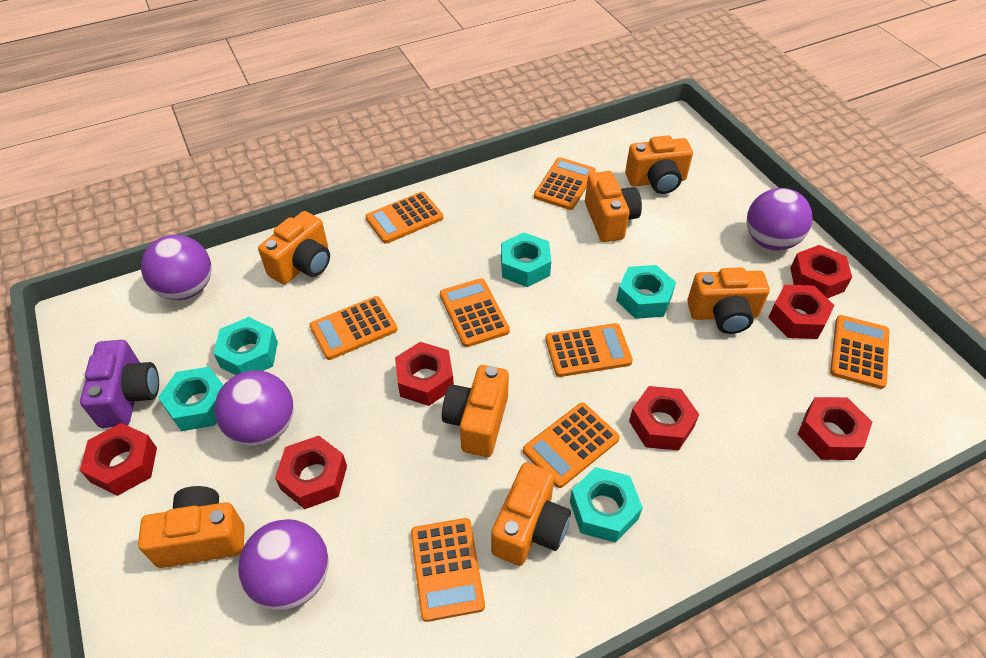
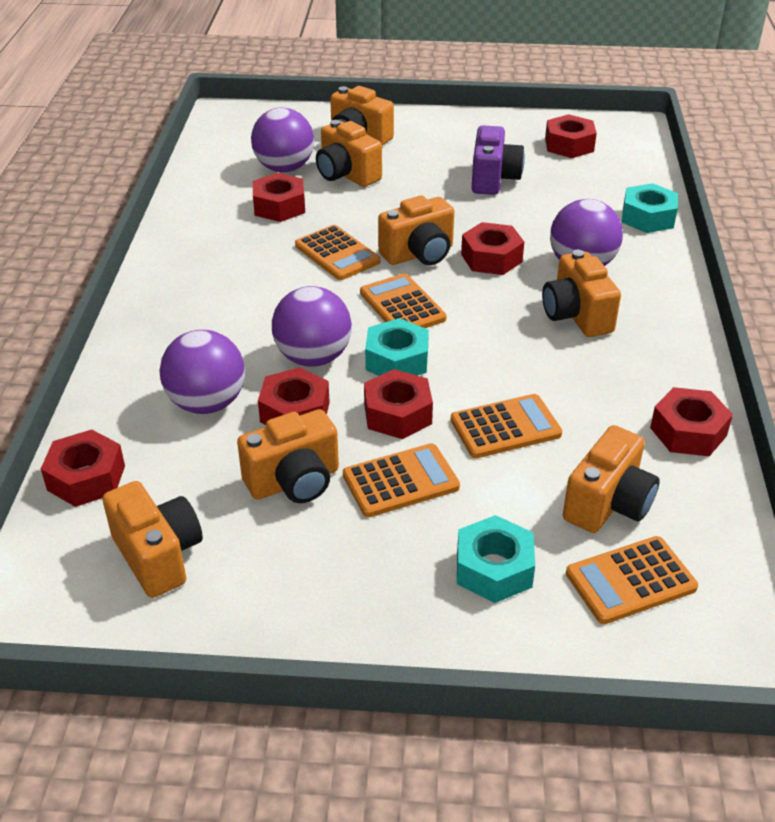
orange calculator: [310,296,398,360] [365,192,443,244] [411,518,485,622] [440,278,510,347] [523,403,620,488] [534,157,596,210] [545,323,633,377] [830,315,890,389] = 8 -> [295,225,381,280] [343,443,460,517] [360,273,447,328] [451,394,562,458] [566,536,698,624] = 5
turquoise nut: [158,367,223,431] [213,317,278,375] [501,232,551,287] [570,467,643,543] [616,265,676,319] = 5 -> [365,318,429,376] [457,515,535,603] [622,183,678,233] = 3

